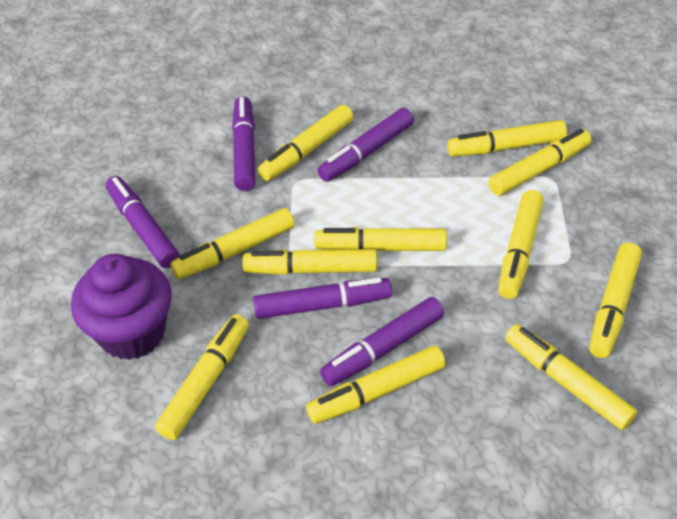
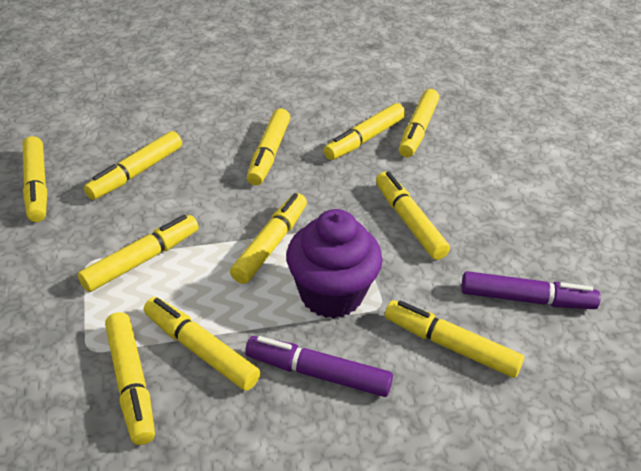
purple marker: [106,176,180,268] [232,96,255,191] [253,278,392,319] [317,108,414,182] [320,297,444,386] = 5 -> [245,336,393,397] [461,271,601,309] = 2

